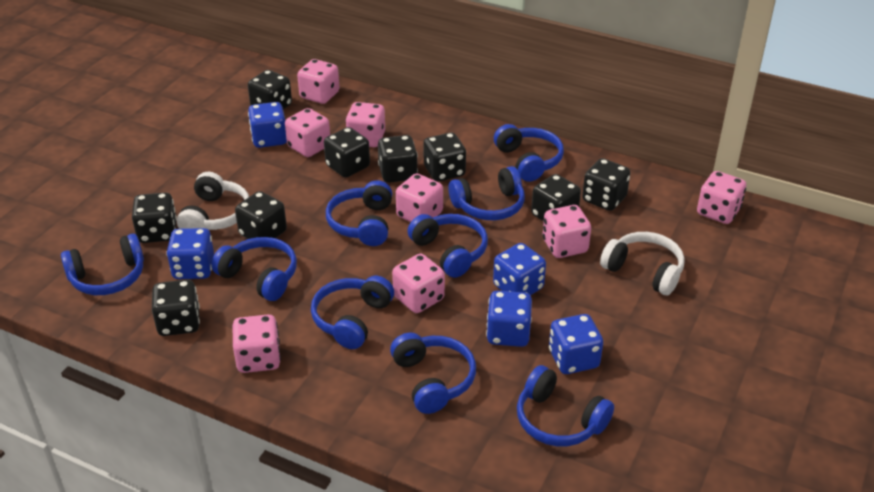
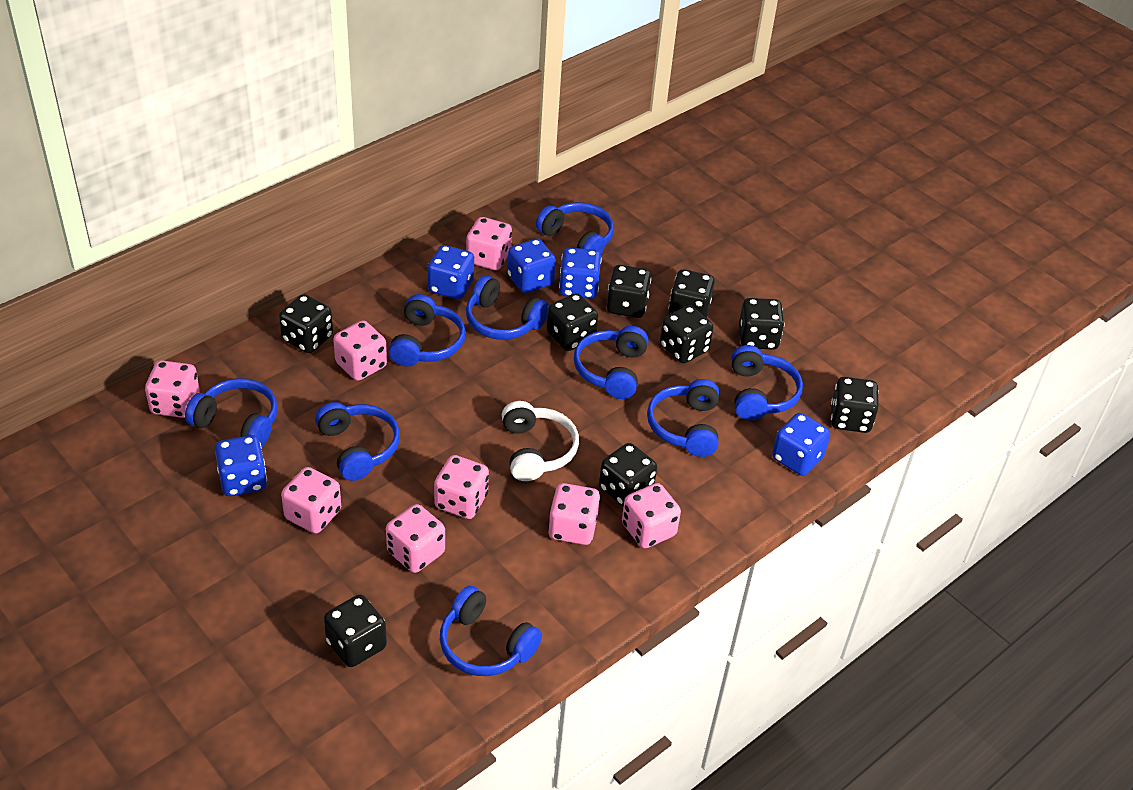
white headphones: [177,172,249,230] [600,232,685,295] = 2 -> [502,401,579,481] = 1

